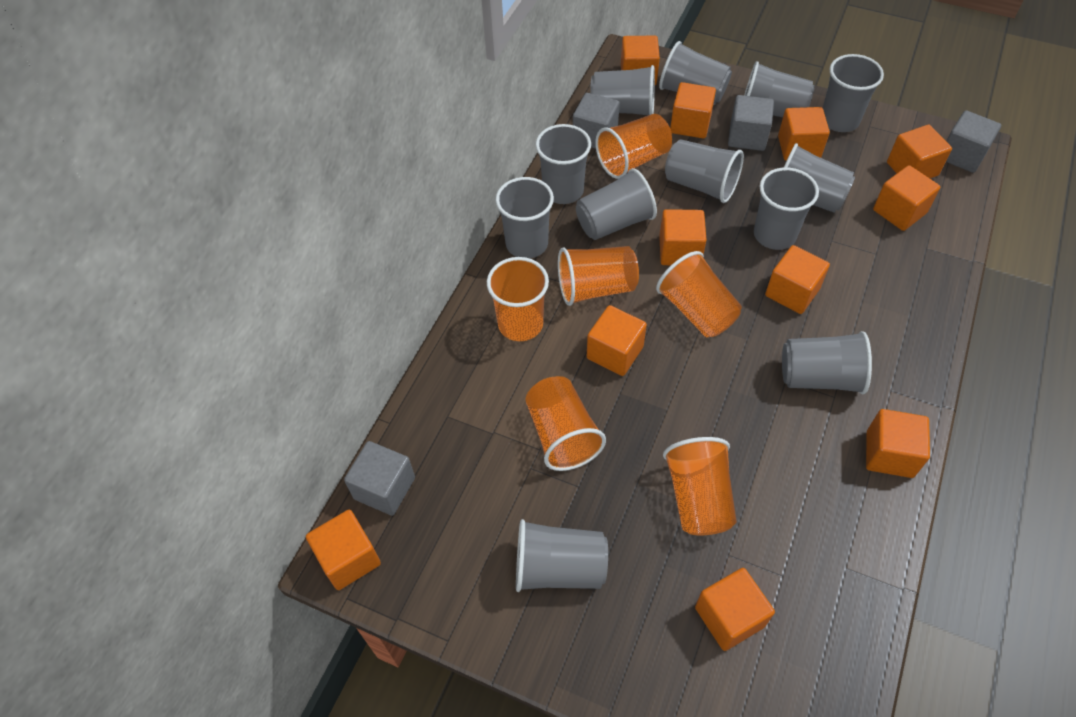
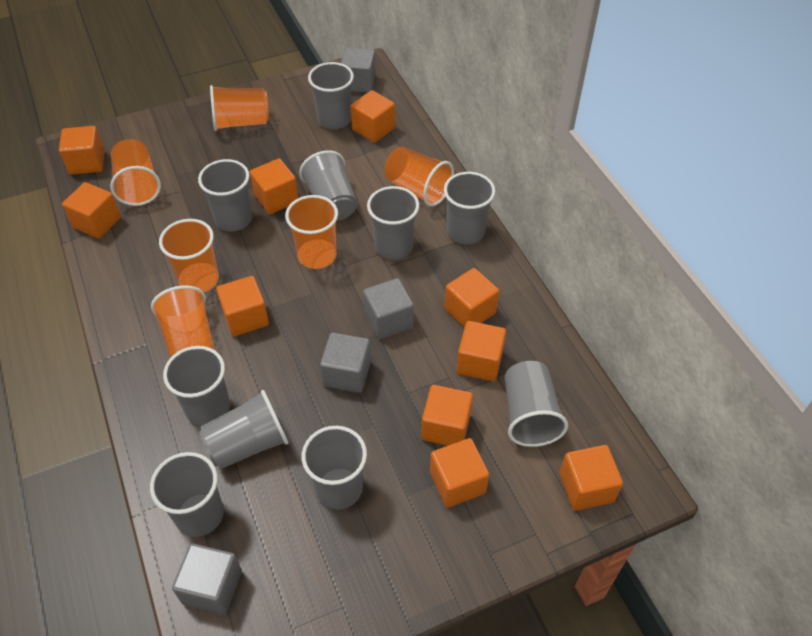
grey cup: [495,177,554,259] [516,519,608,592] [536,124,591,204] [576,168,657,240] [590,65,655,115] [659,41,732,105] [665,139,744,203] [744,61,815,117] [754,168,819,250] [782,331,872,394] [783,143,855,213] [823,54,884,132] = 12 -> [150,452,224,537] [163,346,230,426] [198,159,253,232] [199,390,289,469] [299,150,357,221] [301,426,367,510] [308,62,354,129] [367,186,419,260] [444,172,495,245] [504,361,568,447] = 10
orange cube: [306,510,381,590] [587,305,647,376] [621,36,660,85] [659,209,707,265] [670,82,716,139] [695,568,775,651] [765,245,830,314] [778,107,830,161] [866,409,930,478] [873,165,940,231] [887,125,952,178] = 11 -> [59,126,105,175] [62,182,121,239] [216,276,269,336] [250,158,299,214] [350,90,395,143] [421,385,473,446] [430,438,489,508] [444,268,499,328] [457,321,506,381] [560,445,623,511] = 10

